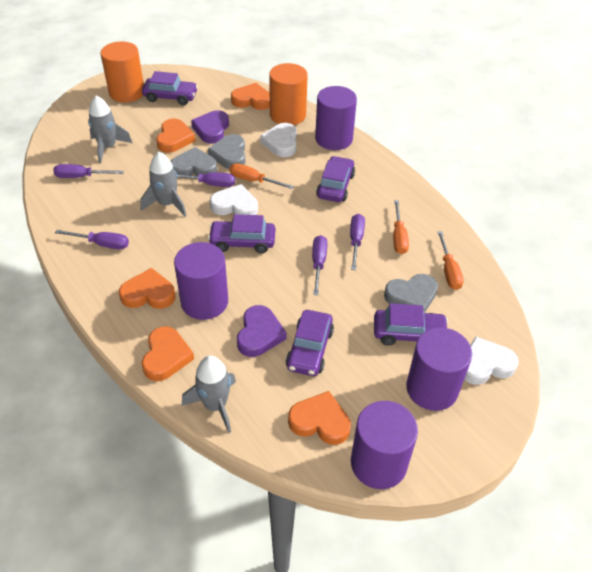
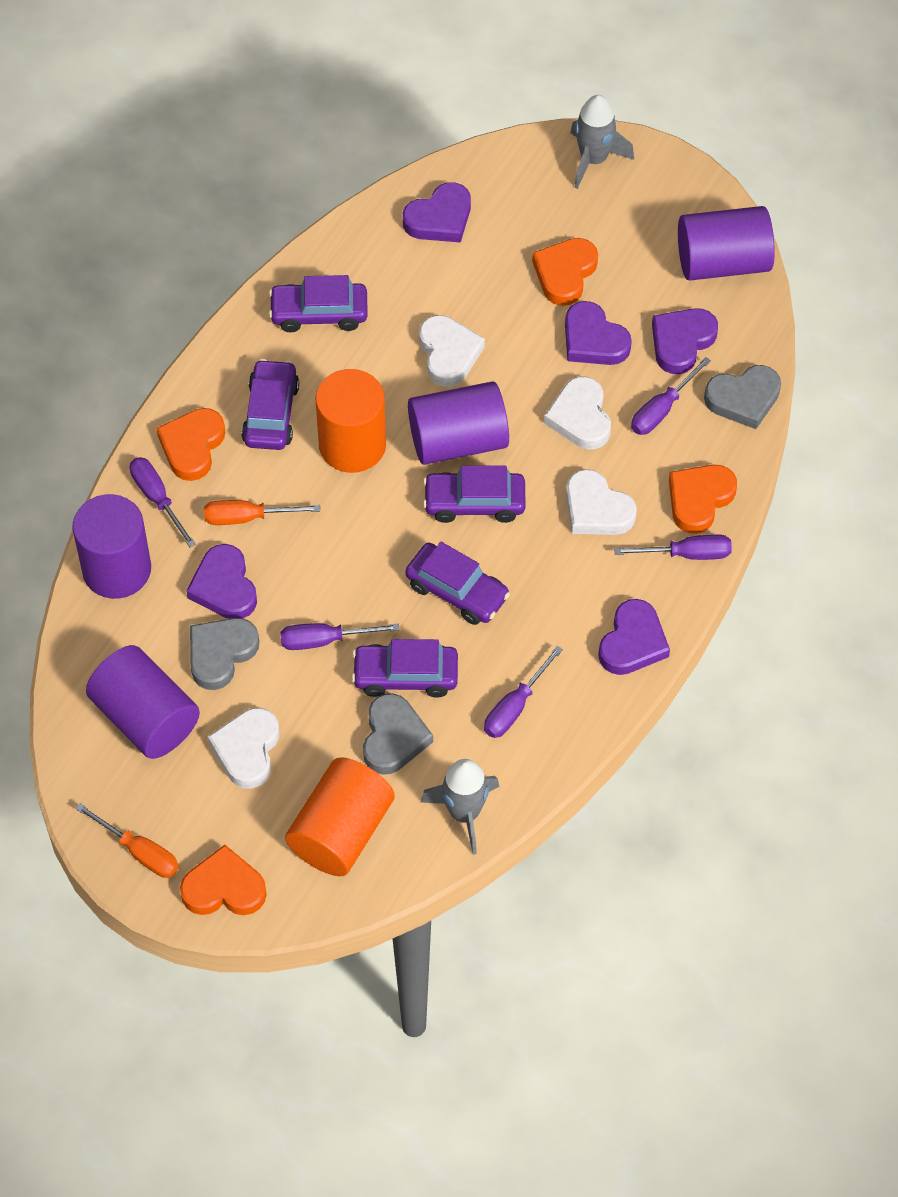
grey rocket: [88,95,132,163] [141,152,187,217] [182,356,236,433] = 3 -> [421,759,500,855] [570,95,634,189] = 2
orange heart: [119,268,176,309] [142,326,194,381] [156,118,196,153] [231,83,270,110] [288,391,351,445] = 5 -> [156,408,225,481] [180,845,267,915] [532,238,598,306] [669,465,737,534] = 4
orange screwdriver: [230,163,294,189] [393,200,409,254] [437,231,464,290] = 3 -> [75,803,179,878] [204,500,320,525] = 2
purple heart: [191,110,229,144] [237,305,287,357] = 2 -> [186,544,257,619] [403,182,471,243] [565,301,632,365] [598,599,670,675] [652,308,718,374] = 5
white heart: [210,184,258,215] [260,123,297,157] [464,336,519,385] = 3 -> [208,708,279,789] [419,315,485,387] [544,377,611,449] [566,469,637,535] = 4

